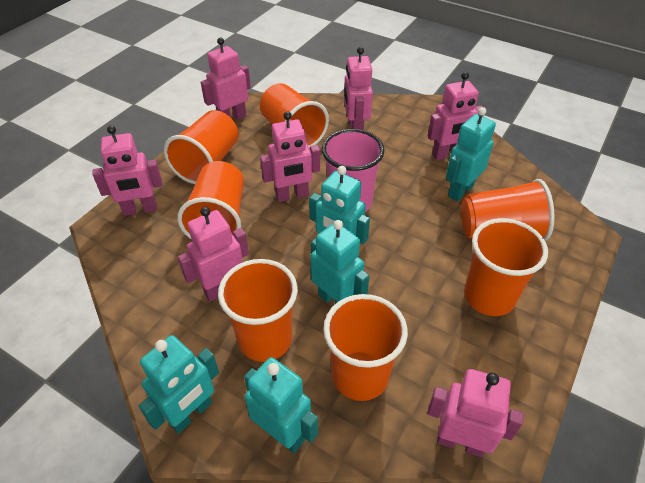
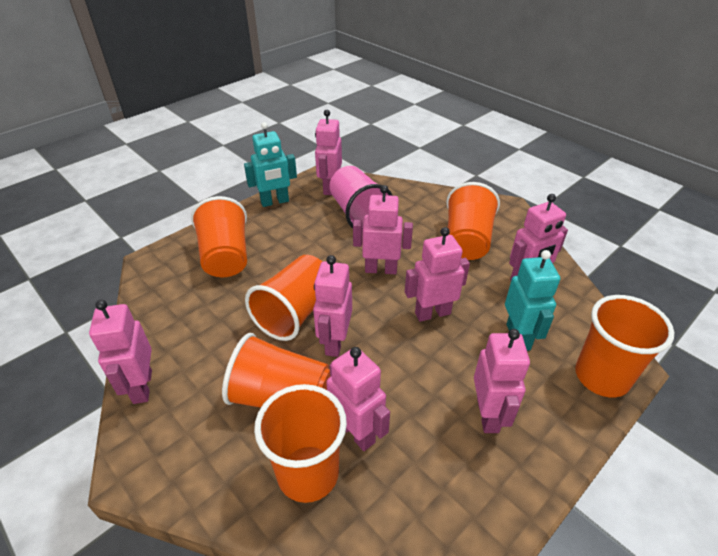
orange cup: [164,110,239,184] [177,161,244,239] [218,259,298,362] [260,83,329,149] [323,294,408,401] [461,179,555,241] [464,218,548,316] = 7 -> [191,196,247,277] [222,333,330,408] [245,255,322,341] [254,384,347,503] [446,182,500,260] [575,295,674,398] = 6
pink robot: [92,125,163,216] [178,207,249,301] [201,38,251,120] [260,111,320,202] [344,47,373,130] [427,369,524,457] [428,72,484,161] = 7 -> [89,300,152,404] [313,255,352,357] [315,110,342,195] [326,347,390,451] [353,185,413,274] [405,227,470,322] [474,329,530,433] [509,194,568,281] = 8
turquoise robot: [139,335,219,434] [244,357,318,453] [309,166,370,244] [310,220,369,304] [446,107,496,201] = 5 -> [244,122,297,207] [505,250,560,351] = 2

